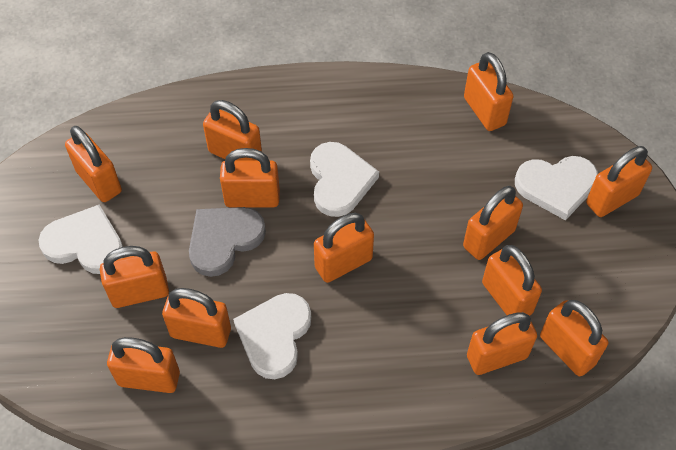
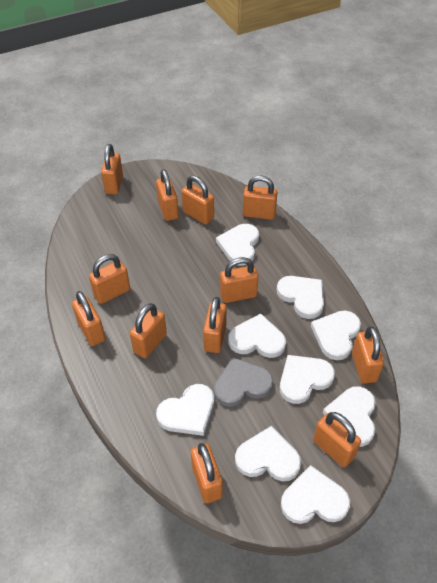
orange padlock: [65,126,122,202] [100,246,169,308] [107,337,180,393] [162,288,231,348] [203,100,262,161] [220,148,280,207] [314,213,374,283] [463,186,523,260] [464,52,513,131] [467,312,537,375] [482,245,542,316] [540,300,608,376] [586,146,652,217] = 13 -> [72,291,105,346] [89,254,130,304] [101,144,123,194] [130,303,167,358] [156,169,179,221] [181,176,214,225] [191,443,223,503] [203,297,227,353] [220,257,258,303] [243,175,278,220] [313,412,361,467] [352,326,384,384] = 12
white heart: [38,205,123,274] [233,293,311,379] [310,142,379,217] [515,156,598,221] = 4 -> [156,384,214,436] [216,224,259,266] [228,313,286,358] [235,426,301,481] [277,276,324,319] [280,355,335,404] [281,465,350,524] [311,311,361,360] [323,386,376,447] = 9

